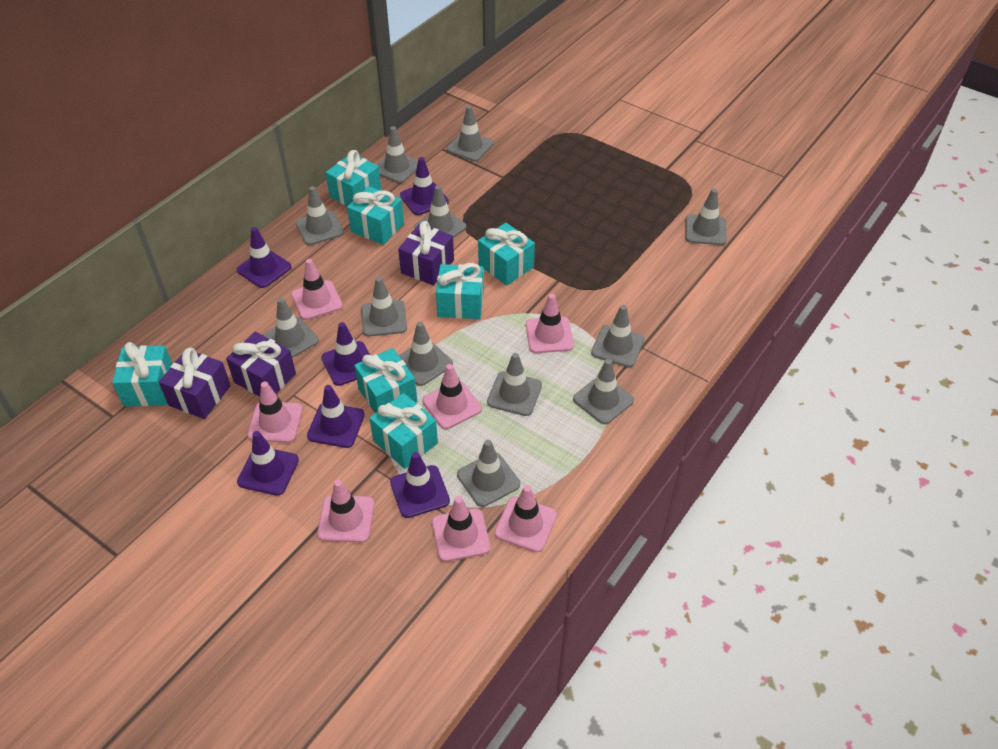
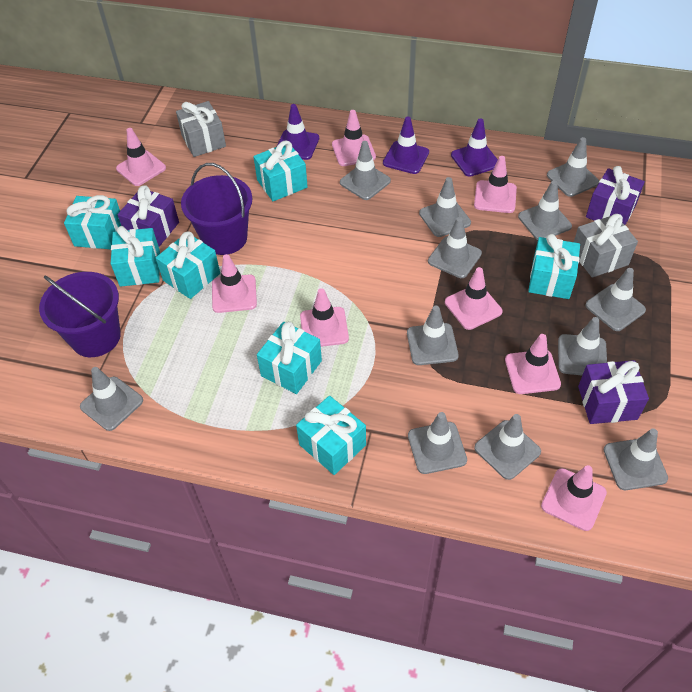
grey gift: none = 0 -> [176,101,226,157] [574,214,638,278] = 2
pink traffic cone: [247,382,303,443] [291,259,343,320] [317,480,374,543] [422,364,482,429] [432,496,490,562] [494,485,557,552] [526,294,574,353] = 7 -> [116,128,166,186] [212,254,257,313] [300,288,349,347] [332,110,376,166] [445,267,502,330] [474,156,517,213] [505,334,561,394] [541,465,607,531] = 8
purple bucket: none = 0 -> [39,272,121,357] [181,163,252,255] = 2
purple traffic cone: [236,227,291,288] [237,431,299,495] [307,385,365,448] [321,322,370,386] [390,452,450,518] [400,157,449,215] = 6 -> [276,104,319,160] [383,116,429,174] [451,118,498,177] = 3

